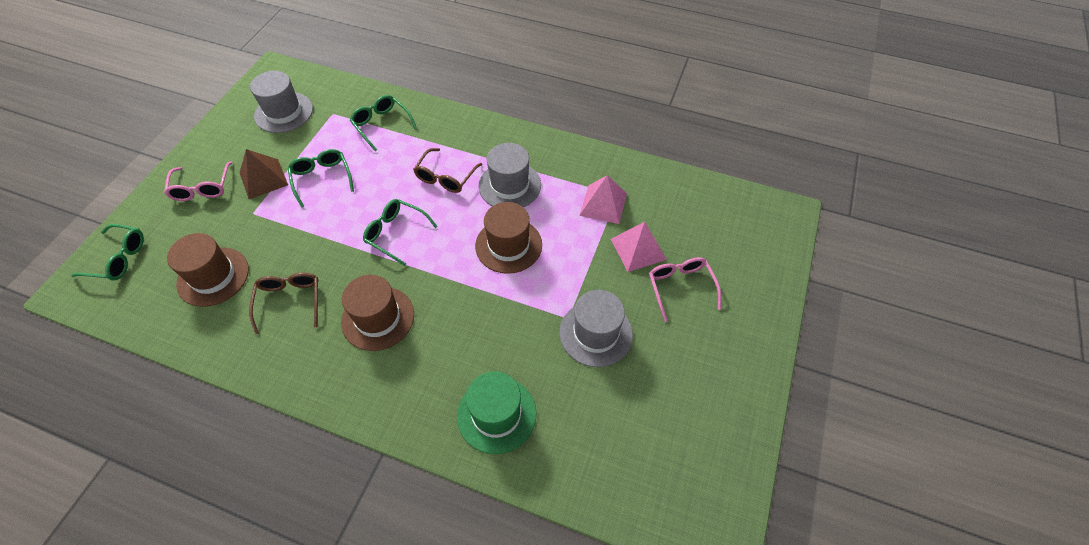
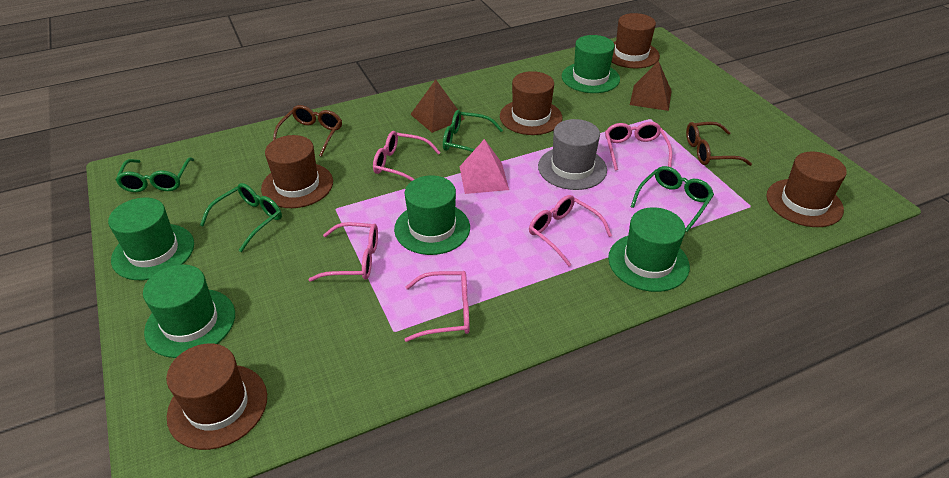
brown hat: [167,233,249,307] [341,275,414,351] [475,202,542,274] = 3 -> [166,343,267,450] [261,135,333,208] [500,71,562,135] [611,13,660,68] [766,152,847,227] = 5
brown pyramid: [240,149,288,199] = 1 -> [410,79,464,133] [630,61,672,111] = 2
green hat: [457,371,536,454] = 1 -> [108,198,194,280] [143,264,235,358] [394,175,470,255] [562,35,620,93] [608,207,690,292] = 5
grey hat: [250,71,313,133] [478,143,541,208] [559,290,633,367] = 3 -> [538,119,607,190] = 1
pink glasses: [164,161,232,201] [649,257,721,322] = 2 -> [308,222,378,282] [373,131,441,181] [405,271,470,342] [529,195,612,267] [605,122,672,171] = 5
pink pyramid: [579,175,627,224] [611,222,667,272] = 2 -> [460,139,509,194] = 1

